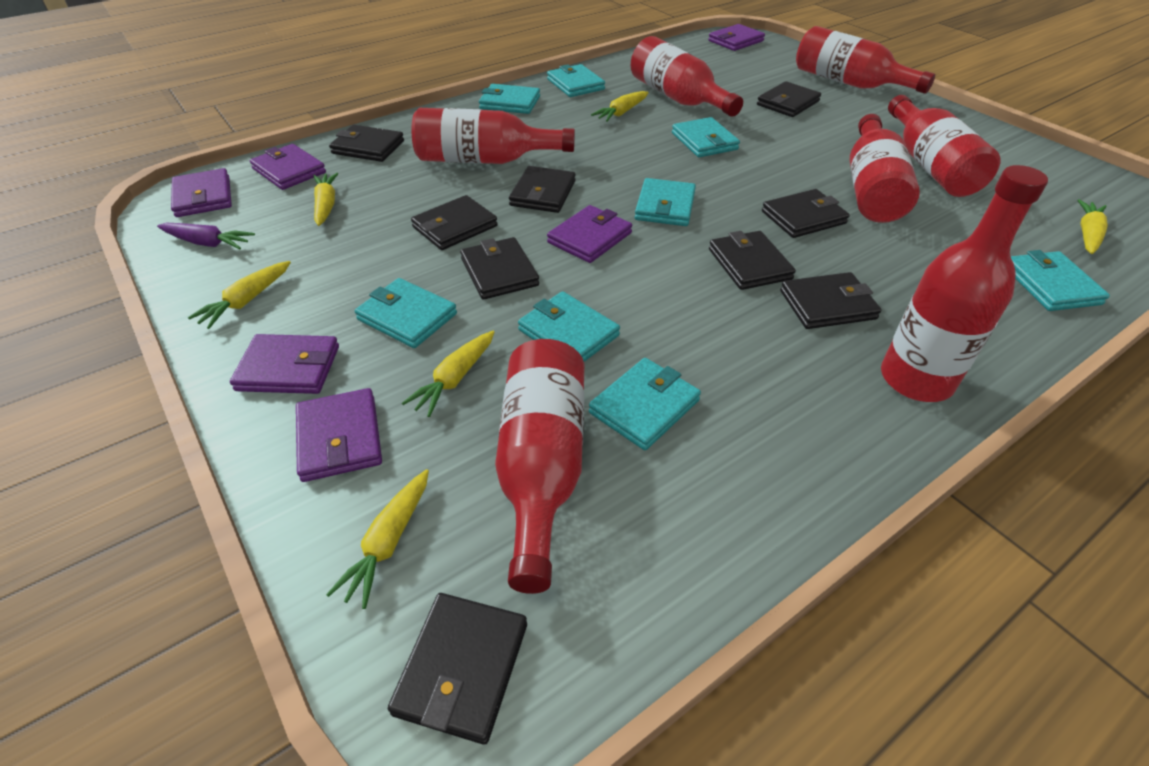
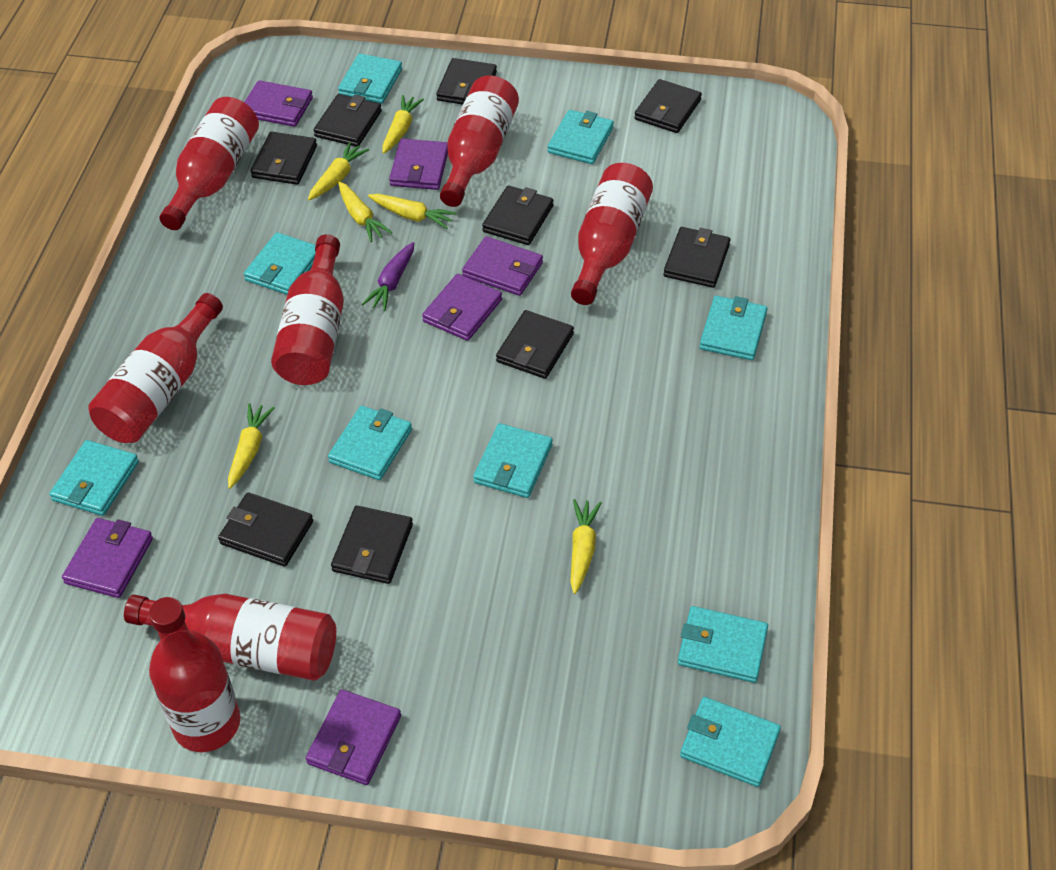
turquoise wallet: [355,278,457,348] [479,84,540,114] [518,291,620,362] [547,64,605,97] [589,358,701,450] [635,178,696,226] [672,117,740,157] [1011,250,1110,311] = 8 -> [49,440,139,516] [244,232,316,295] [328,405,412,480] [338,54,402,103] [473,423,553,498] [548,110,614,164] [678,606,768,683] [680,697,781,787] [700,296,767,360] = 9

